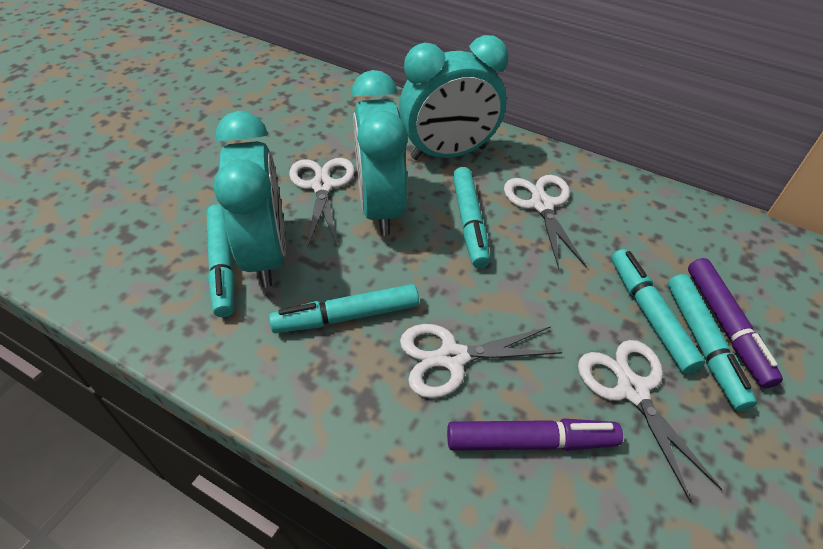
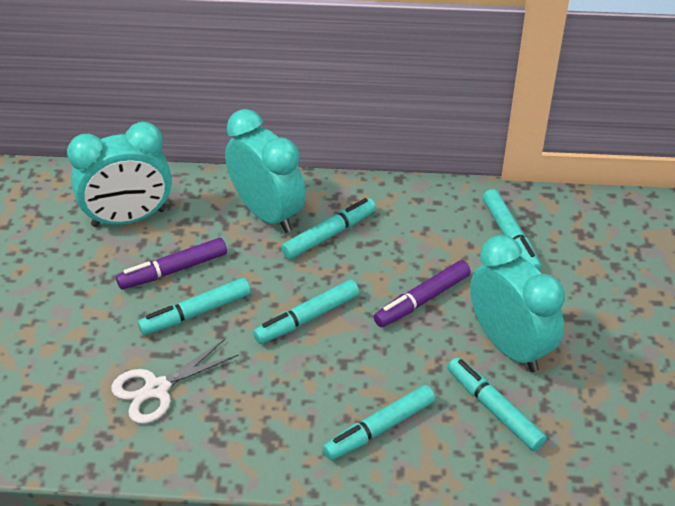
turquoise marker: [206,205,235,317] [269,284,419,333] [453,167,490,268] [611,249,705,374] [667,274,757,411] = 5 -> [138,278,251,335] [253,279,359,344] [281,198,376,259] [323,385,435,460] [448,357,547,451] [483,189,541,271] = 6
white scissors: [289,158,355,246] [400,324,563,398] [504,175,587,269] [578,340,723,503] = 4 -> [111,339,239,424] = 1

